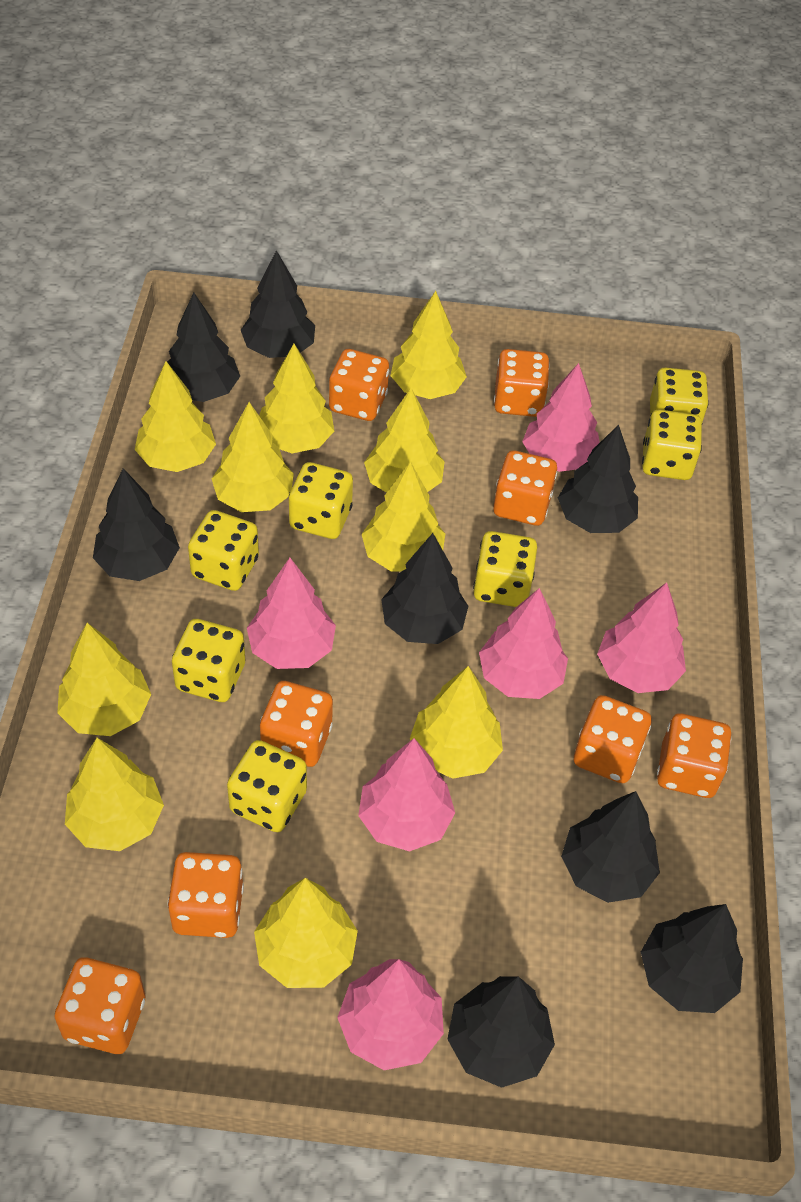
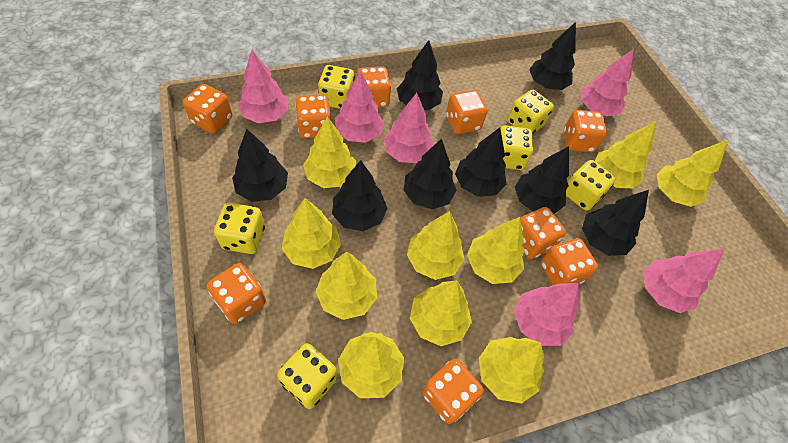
orange dice: [55,957,145,1054] [168,852,244,938] [260,681,333,767] [329,349,389,421] [493,450,557,526] [494,349,550,417] [574,695,651,783] [657,713,731,798] = 8 -> [183,84,232,134] [207,263,266,324] [295,94,331,138] [357,66,391,108] [422,359,484,424] [446,90,487,134] [520,207,566,259] [541,238,598,285] [564,110,607,152] = 9
yellow dice: [172,619,245,702] [188,510,259,591] [227,740,307,832] [289,462,353,539] [473,531,537,607] [642,409,702,480] [650,368,709,423] = 7 -> [214,203,265,254] [277,343,337,409] [318,65,355,109] [500,125,533,170] [508,90,554,134] [566,160,616,211] = 6

